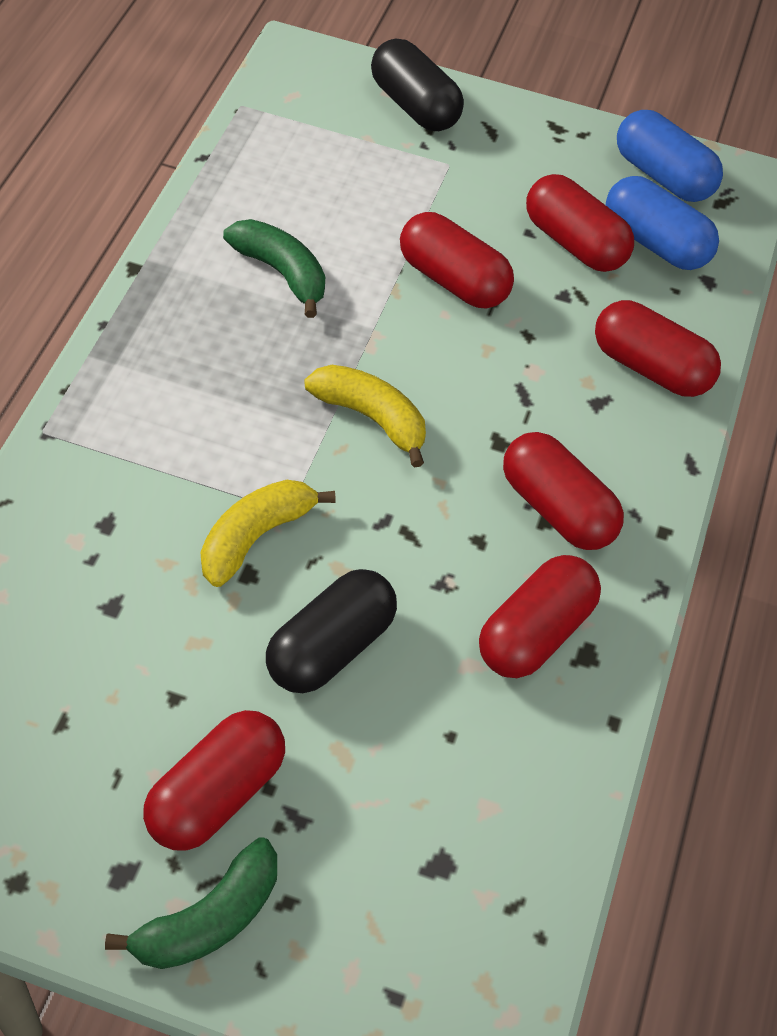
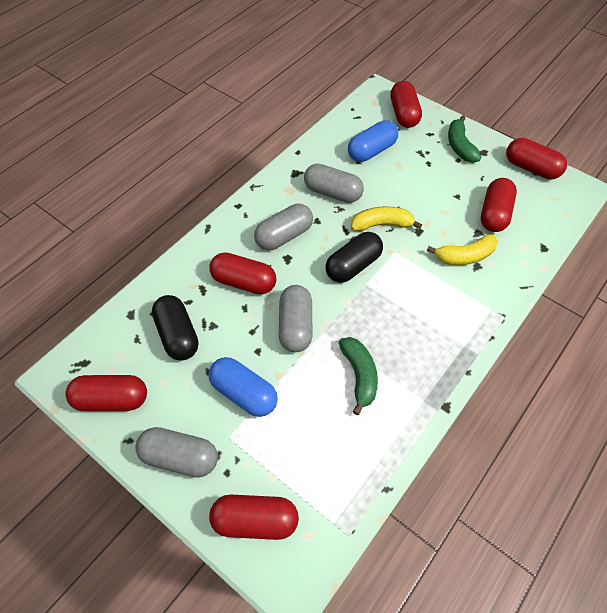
grey capsule: none = 0 -> [136,427,218,478] [254,204,313,250] [279,285,312,352] [304,163,364,203] = 4

